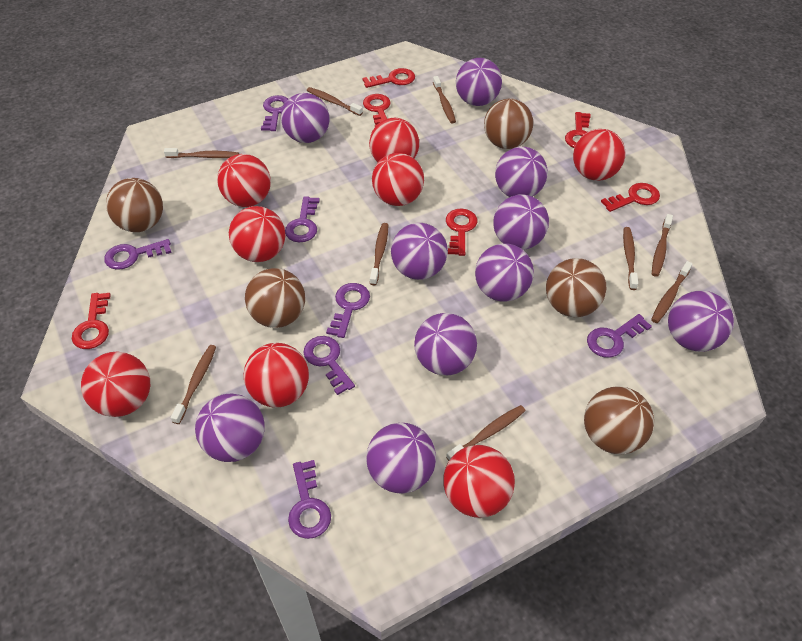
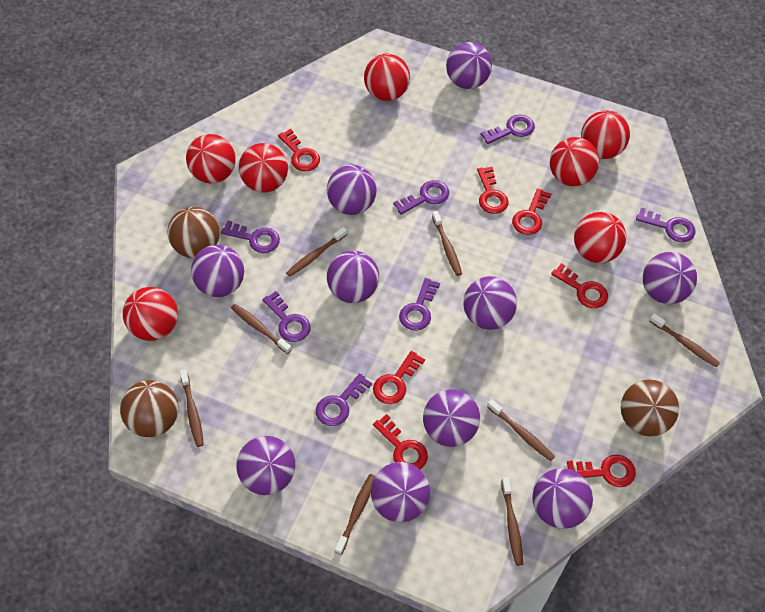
brown ball: [106,178,163,232] [245,268,305,328] [484,98,533,149] [546,258,606,317] [584,386,654,455] = 5 -> [120,380,179,437] [168,207,220,258] [621,380,679,436] = 3
brown toothbrush: [164,148,239,158] [171,345,216,424] [307,87,363,116] [370,223,388,285] [433,76,456,123] [446,405,526,461] [623,227,638,290] [651,261,693,323] [652,214,673,277] = 9 -> [180,369,204,447] [231,304,292,354] [286,227,347,277] [335,474,375,555] [432,211,462,276] [487,399,555,461] [501,477,523,566] [650,313,720,368] = 8
red ball: [81,352,150,417] [217,154,271,207] [229,206,285,262] [243,343,309,408] [369,118,419,162] [372,153,424,206] [443,445,515,518] [573,129,626,181] = 8 -> [123,287,178,341] [186,134,235,183] [239,143,288,193] [364,54,410,101] [550,137,599,186] [574,212,626,263] [581,110,630,159] = 7
red key: [72,293,111,349] [363,68,415,88] [363,94,391,127] [446,208,477,256] [565,112,591,148] [601,183,660,212] = 6 -> [278,129,320,171] [373,351,425,404] [373,414,428,469] [477,167,508,214] [512,188,551,235] [551,263,608,308] [567,455,636,487] = 7

